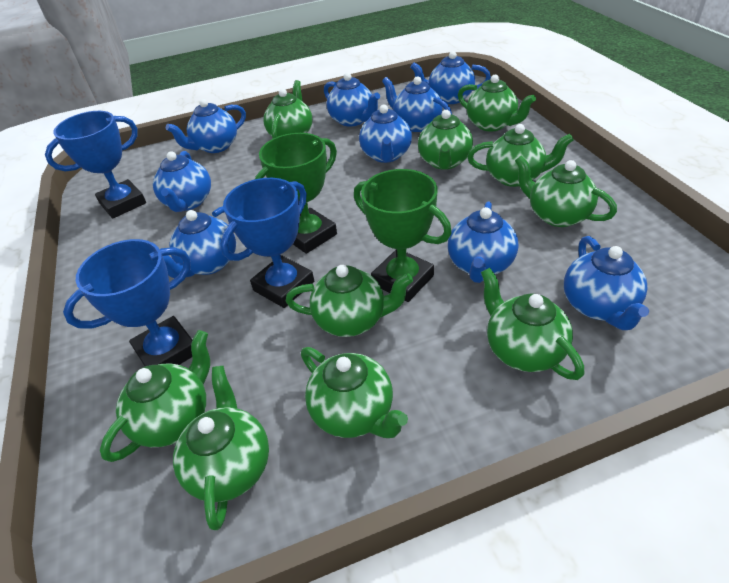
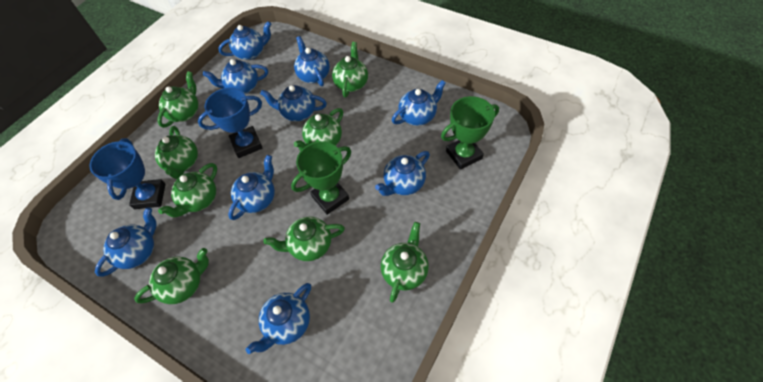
blue trophy: [45,111,146,219] [63,239,192,366] [220,178,314,308] = 3 -> [89,138,166,209] [198,88,263,158] = 2
green teapot: [100,330,210,462] [173,366,269,530] [263,80,312,138] [286,265,413,337] [301,347,408,438] [418,110,473,170] [458,74,536,132] [467,124,574,187] [481,268,584,380] [515,156,617,227] = 10 -> [134,248,209,304] [155,126,198,179] [157,71,198,128] [158,163,217,218] [263,216,345,261] [294,108,343,151] [332,42,368,98] [381,222,429,303] = 8

